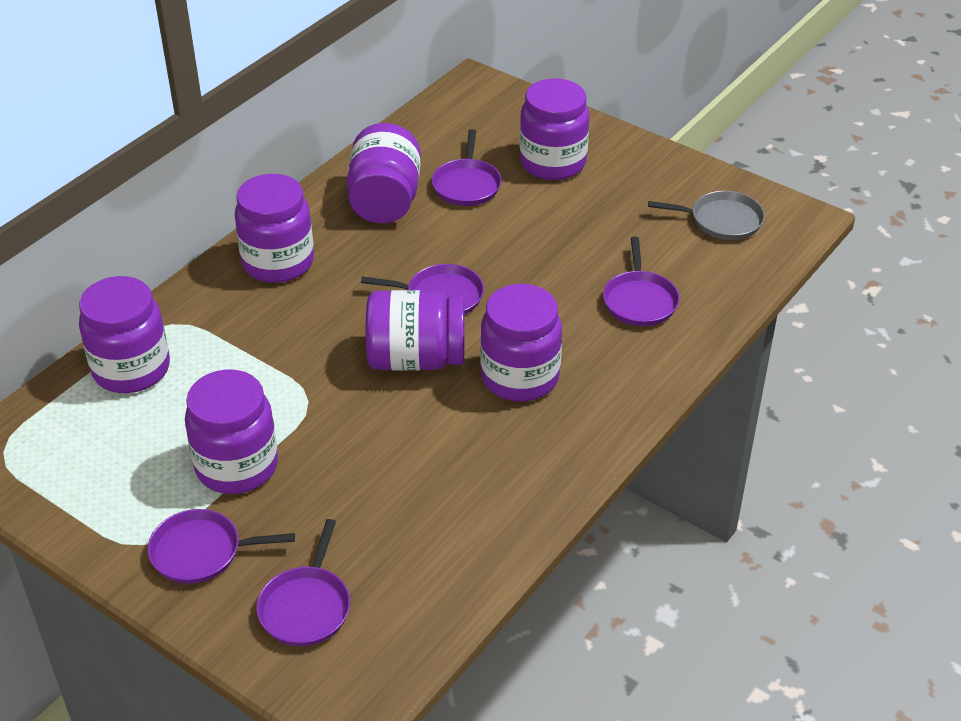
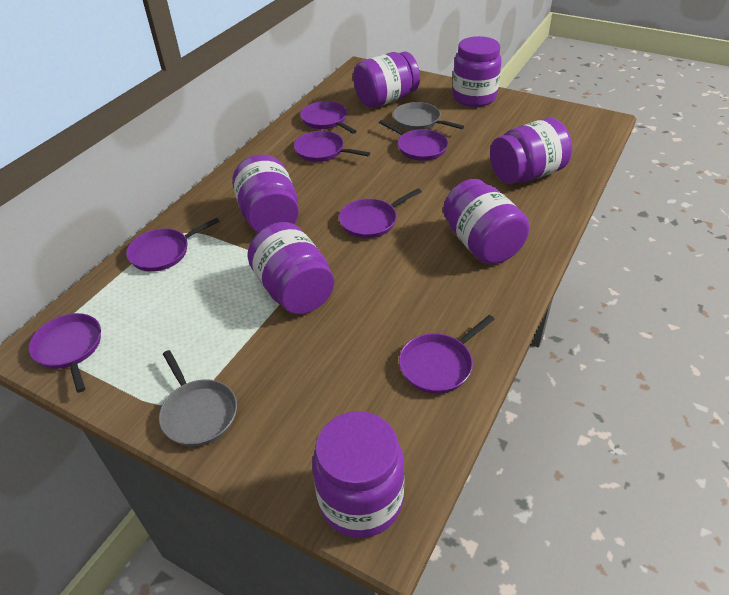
grey pan: [648,191,765,240] = 1 -> [159,350,237,447] [393,102,464,130] = 2
purple pan: [148,509,295,584] [256,519,350,646] [361,264,484,315] [432,129,502,206] [603,237,680,326] = 5 -> [29,313,101,393] [126,218,220,272] [294,131,370,162] [300,101,357,134] [339,188,422,238] [379,120,448,161] [399,315,495,394] = 7

